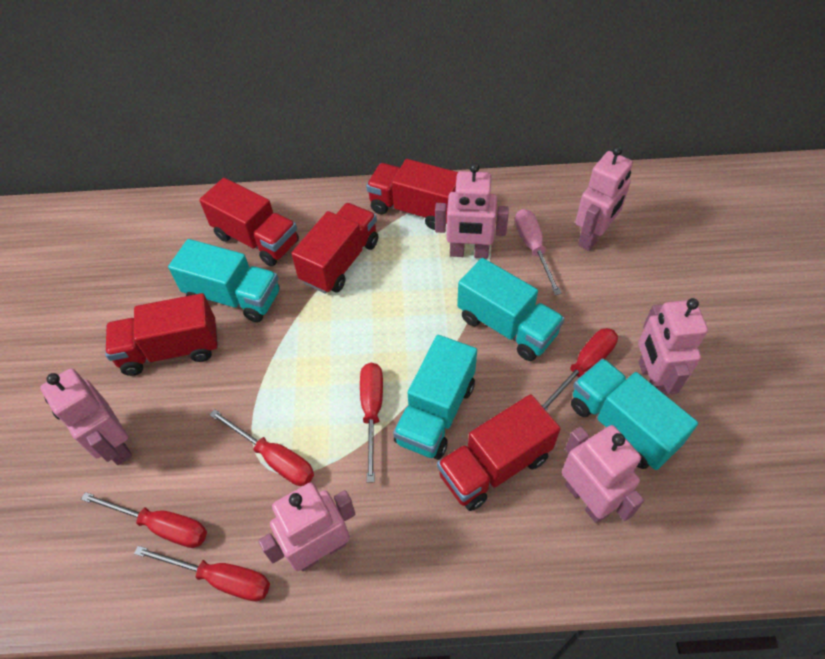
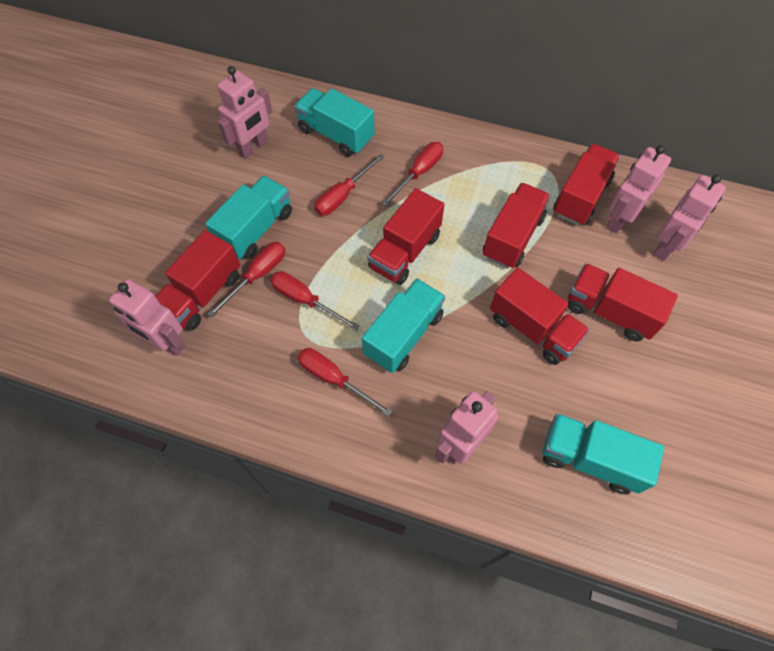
pink robot: [40,368,132,465] [258,483,356,571] [435,163,509,259] [562,425,644,524] [575,146,633,251] [638,298,708,396] = 6 -> [109,279,185,356] [217,66,273,159] [435,391,499,464] [606,145,671,234] [653,174,726,261] = 5
pink screwdriver: [515,209,561,295] = 1 -> none = 0
red truck: [105,293,218,376] [199,178,299,266] [291,203,378,294] [366,159,458,230] [437,394,560,511] = 5 -> [155,230,240,331] [367,188,444,285] [482,183,551,269] [490,268,590,365] [553,144,620,225] [568,263,678,342] = 6

